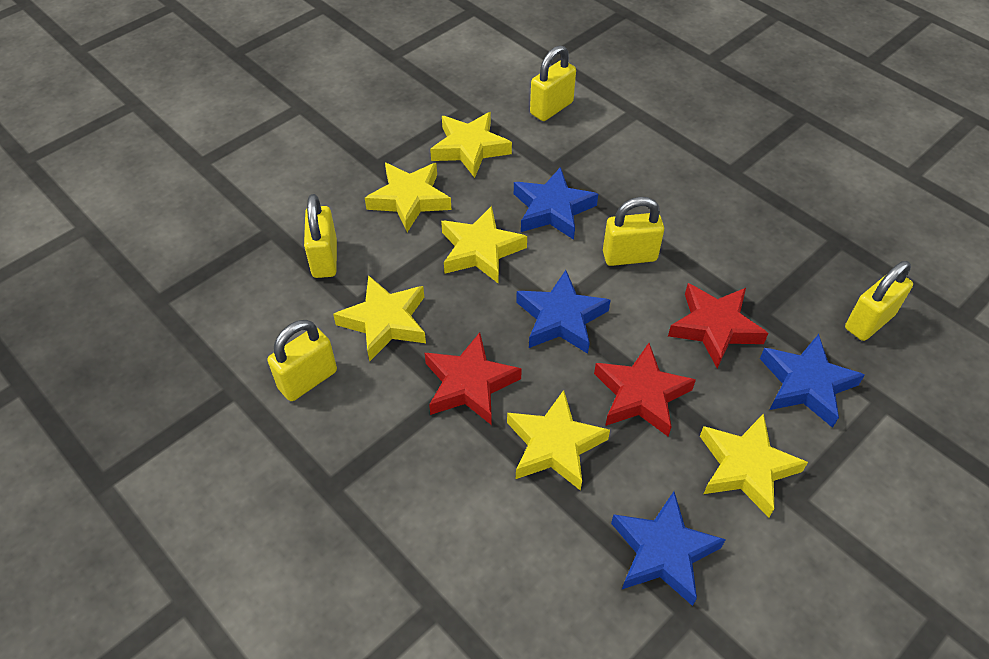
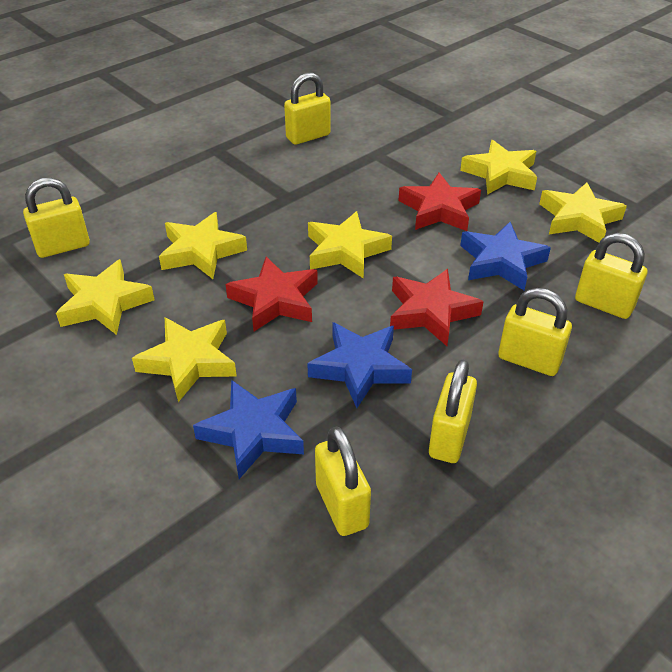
blue star: [514,167,598,240] [516,270,611,354] [611,491,726,606] [760,334,865,428] = 4 -> [193,380,304,479] [307,322,412,408] [460,222,551,290] = 3
yellow padlock: [267,320,337,401] [304,194,337,278] [530,45,576,121] [603,197,664,266] [845,261,913,341] = 5 -> [23,178,90,258] [284,73,331,145] [315,426,371,536] [429,359,477,463] [498,288,572,376] [575,233,647,319] = 6

